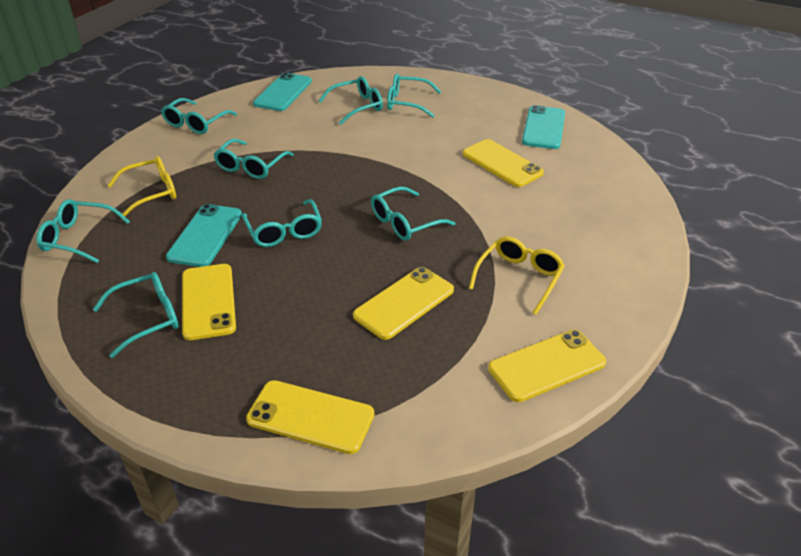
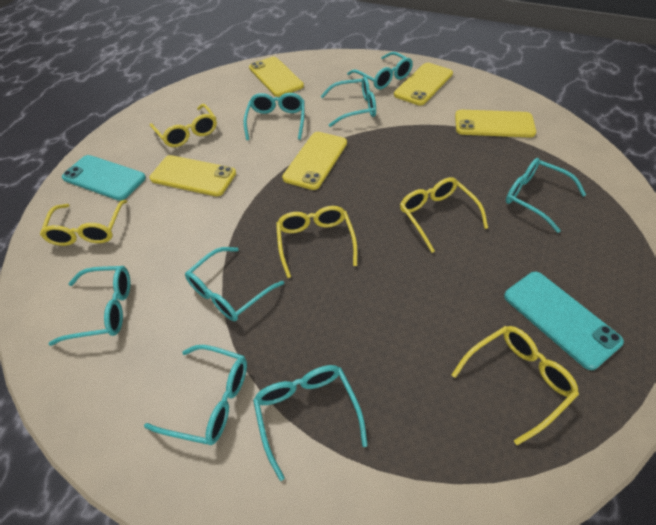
turquoise phone: [166,204,242,267] [253,72,312,111] [522,105,565,149] = 3 -> [62,155,146,201] [504,272,624,370] = 2
yellow glasses: [107,156,176,216] [469,236,565,314] = 2 -> [40,200,127,246] [150,104,217,147] [276,206,357,278] [400,177,488,253] [451,326,579,445] = 5

